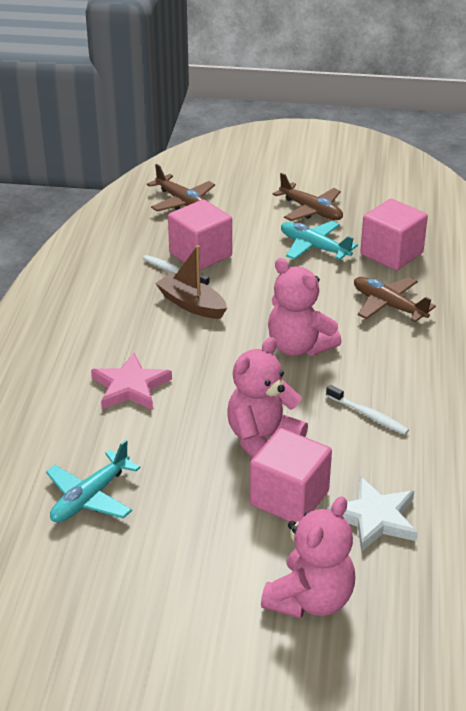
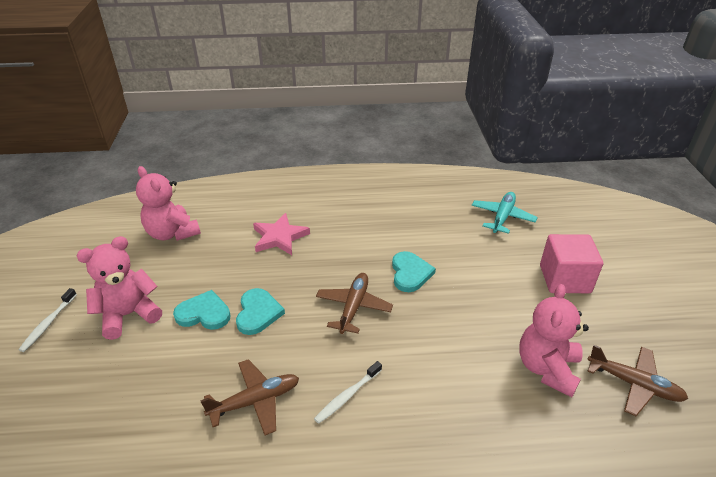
brown boat: [155,245,227,319] = 1 -> none = 0
pink cube: [168,199,232,270] [250,428,332,523] [360,199,428,271] = 3 -> [540,234,603,293] = 1
turquoise heart: none = 0 -> [173,290,231,330] [236,288,285,335] [392,251,436,292] = 3
turquoise plane: [46,439,140,522] [281,221,358,260] = 2 -> [472,192,538,234] = 1
white star: [327,477,418,552] = 1 -> none = 0

